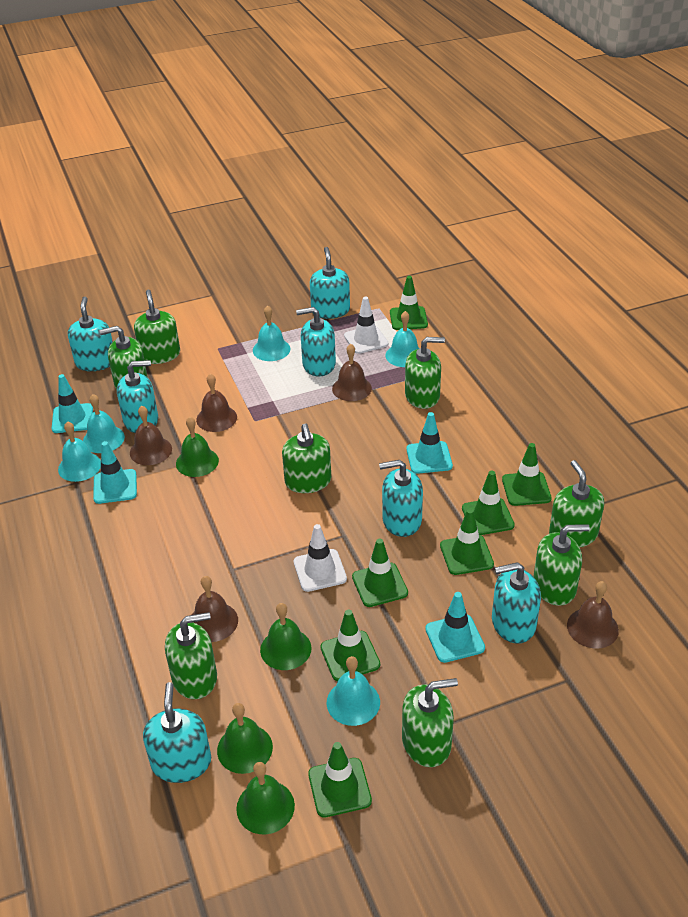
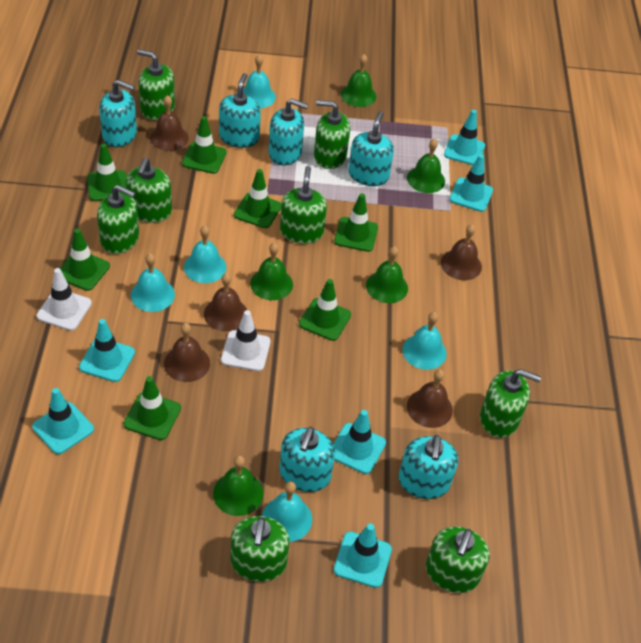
green bell: [176,417,219,477] [217,703,273,774] [236,762,295,834] [260,603,311,670] = 4 -> [213,455,263,516] [250,243,293,300] [341,54,377,107] [366,246,408,303] [407,138,445,193] = 5
turquoise soap dispenser: [68,296,113,371] [117,360,158,433] [143,682,211,783] [296,307,336,376] [310,247,350,319] [379,460,423,537] [492,562,541,643] = 7 -> [99,80,137,147] [219,73,261,148] [269,99,308,166] [279,427,335,492] [348,111,394,186] [398,435,458,499] = 6
turquoise traffic cone: [51,374,93,433] [93,441,137,504] [406,412,453,474] [425,592,485,663] = 4 -> [32,388,94,454] [79,319,135,382] [333,410,386,474] [334,523,392,588] [444,110,485,165] [449,154,493,212] = 6

